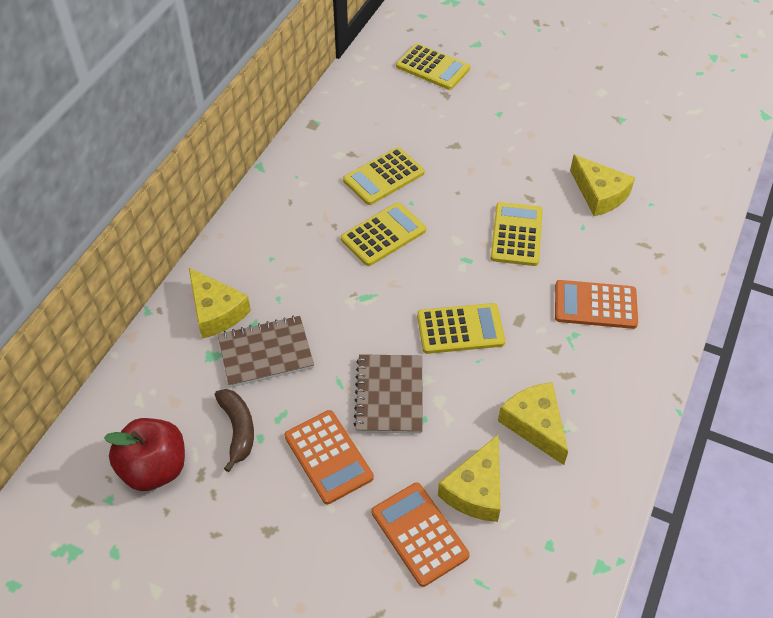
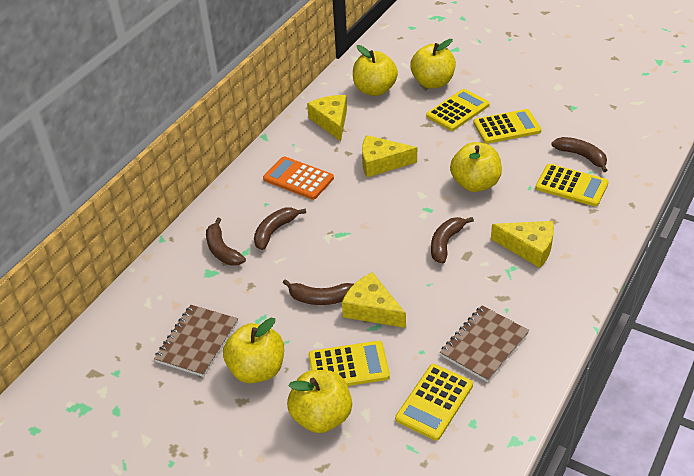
brown banana: [215,389,254,472] = 1 -> [206,218,246,266] [254,208,306,250] [283,279,354,305] [431,217,474,264] [551,137,608,172] = 5
orange calculator: [285,410,374,504] [372,482,470,587] [555,280,638,329] = 3 -> [263,156,334,200] = 1
red apple: [104,418,185,491] = 1 -> none = 0
yellow apple: none = 0 -> [223,318,284,383] [287,370,352,433] [353,45,398,96] [410,39,456,88] [450,142,502,192] = 5

